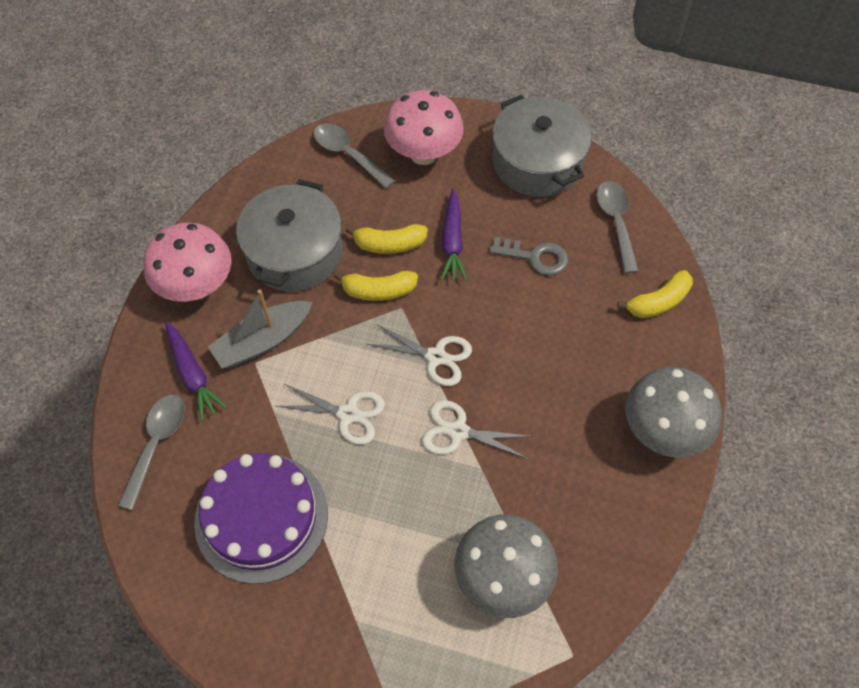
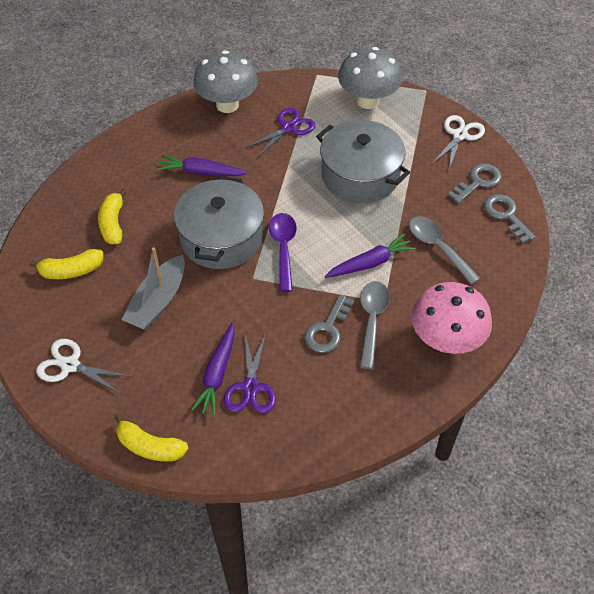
grey key: [489,237,568,275] = 1 -> [304,294,354,353] [448,164,502,204] [484,194,536,244] = 3
grey spoon: [118,395,185,510] [313,123,395,189] [596,181,638,274] = 3 -> [360,281,390,369] [409,216,481,285] = 2
pink mushroom: [143,223,232,302] [384,90,464,165] = 2 -> [412,282,492,354] = 1
purple cake: [194,453,328,584] = 1 -> none = 0
purple carrot: [165,322,227,421] [441,189,467,281] = 2 -> [157,155,248,176] [191,323,235,416] [325,234,416,278] = 3
purple scissors: none = 0 -> [224,333,276,413] [245,108,316,157] = 2
purple spoon: none = 0 -> [269,213,297,292] = 1
white scissors: [277,384,385,445] [367,324,472,386] [422,400,533,459] = 3 -> [36,339,132,394] [432,115,485,169] = 2

